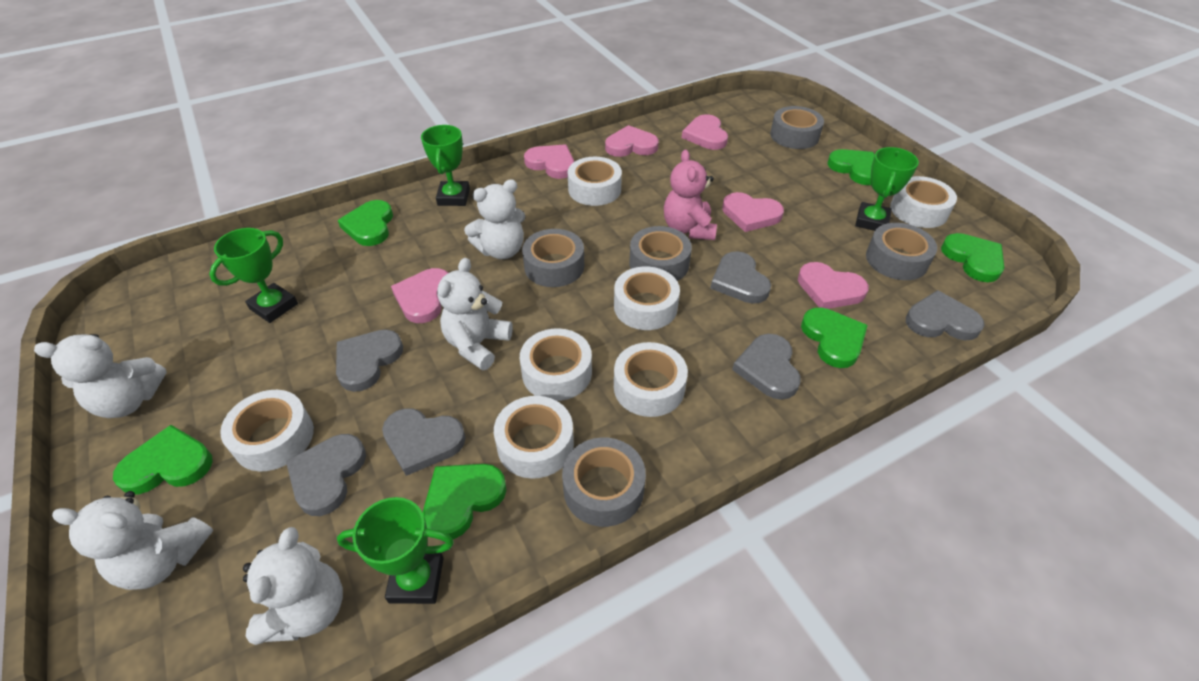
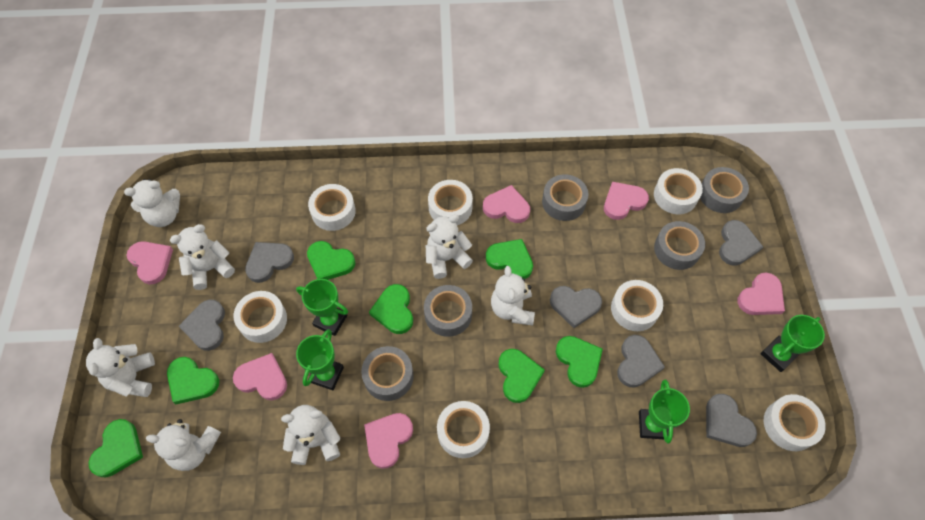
green heart: [113,425,213,495] [338,200,393,246] [423,464,507,539] [801,308,868,368] [827,149,875,185] [941,233,1004,282] = 6 -> [88,419,143,477] [167,357,219,404] [307,241,355,280] [369,284,413,334] [486,239,533,279] [499,349,545,403] [556,336,603,388] = 7
pink teddy bear: [664,149,717,240] = 1 -> none = 0
white teddy bear: [34,334,167,418] [52,491,214,590] [243,527,343,645] [437,258,513,370] [464,179,525,259] = 5 -> [86,338,155,397] [124,179,180,227] [146,419,221,471] [170,224,235,290] [281,405,340,465] [426,214,473,279] [491,266,535,326] = 7

